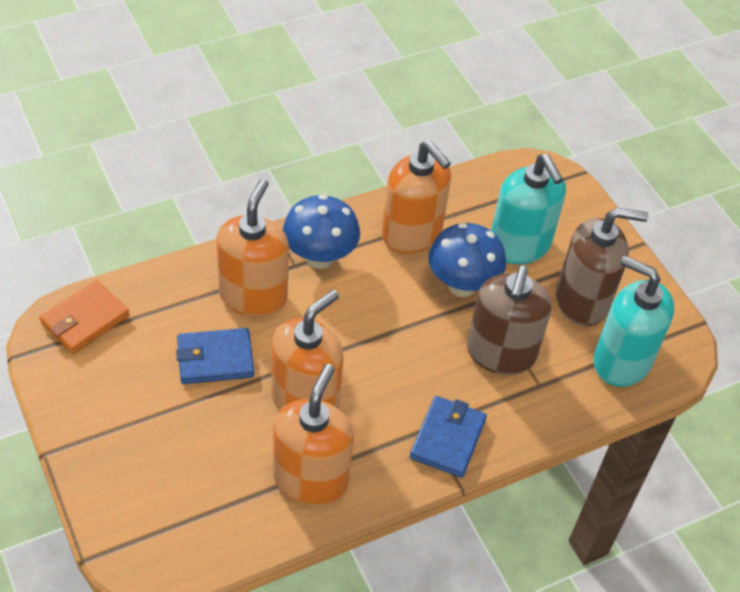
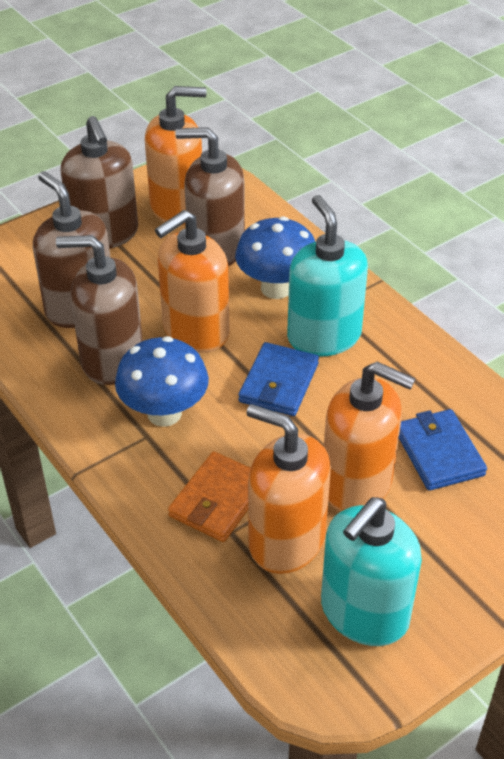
brown soap dispenser: [467,265,552,375] [556,208,648,326] = 2 -> [33,171,110,328] [56,235,143,385] [60,116,138,249] [175,127,245,266] = 4

